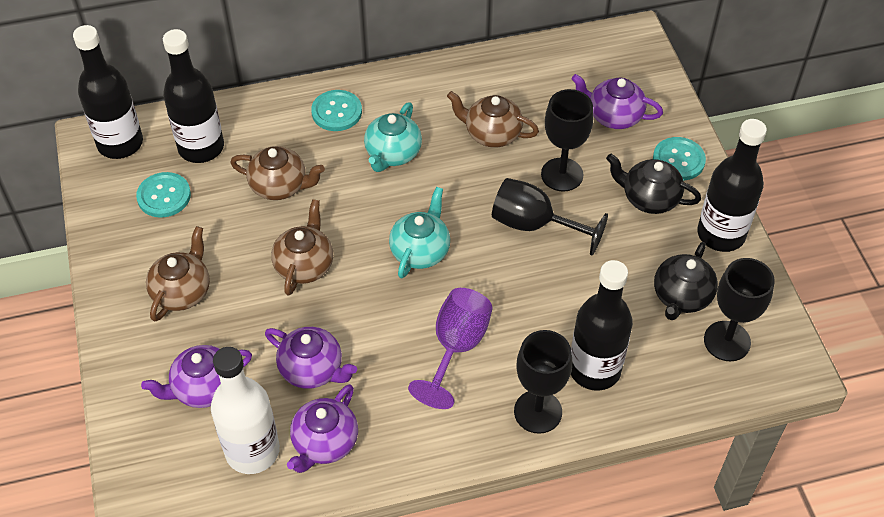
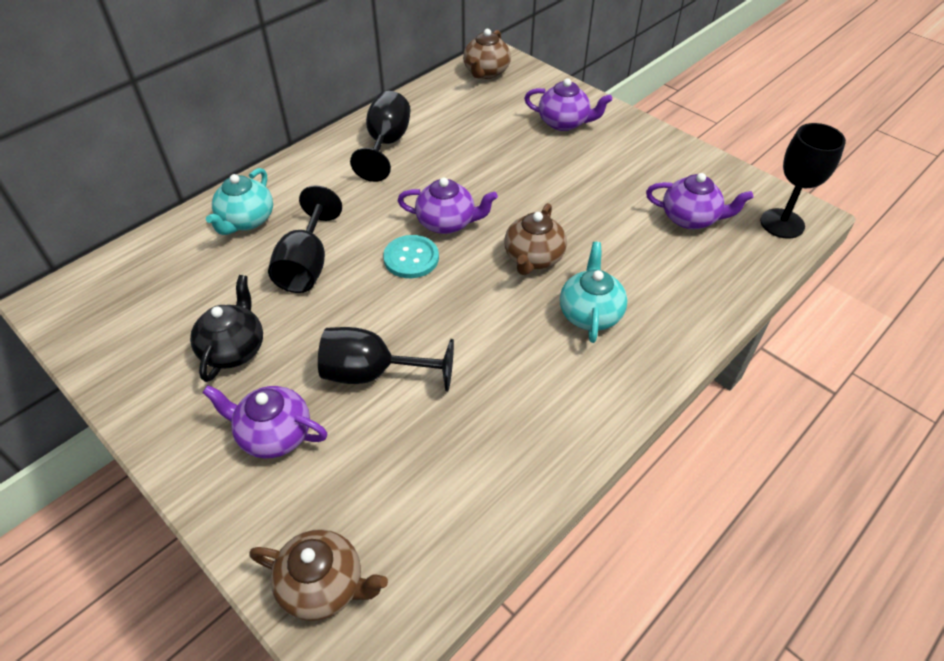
black bottle: [73,25,143,159] [163,29,224,163] [571,260,633,391] [697,119,767,252] = 4 -> none = 0
black teapot: [606,154,701,214] [654,242,718,320] = 2 -> [190,275,263,382] = 1
brown teapot: [146,226,210,321] [230,146,325,200] [271,199,333,296] [447,91,539,148] = 4 -> [249,529,388,621] [463,29,511,79] [504,203,567,275] = 3
purple goblet: [408,288,492,409] = 1 -> none = 0
turquoise button: [136,172,191,218] [311,90,362,131] [653,137,706,181] = 3 -> [383,235,439,278] = 1
white bottle: [211,347,280,474] = 1 -> none = 0

